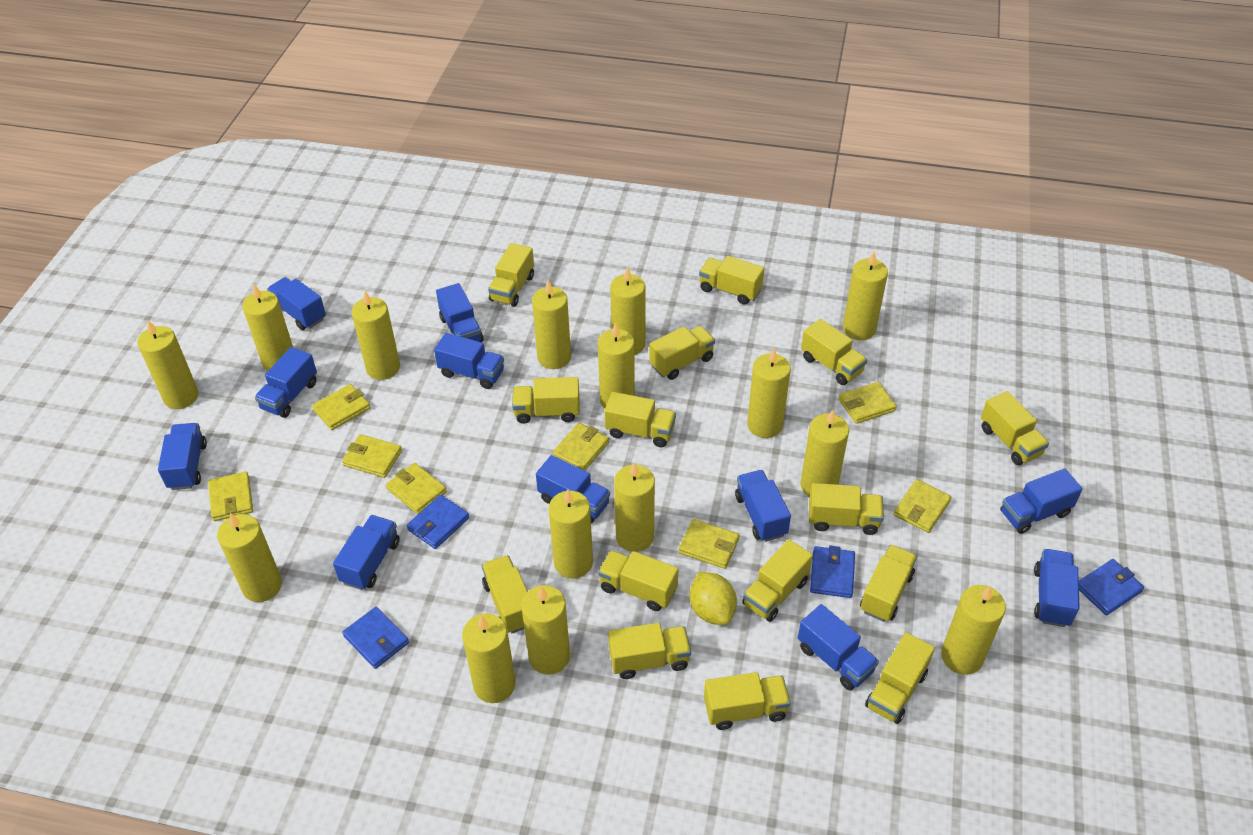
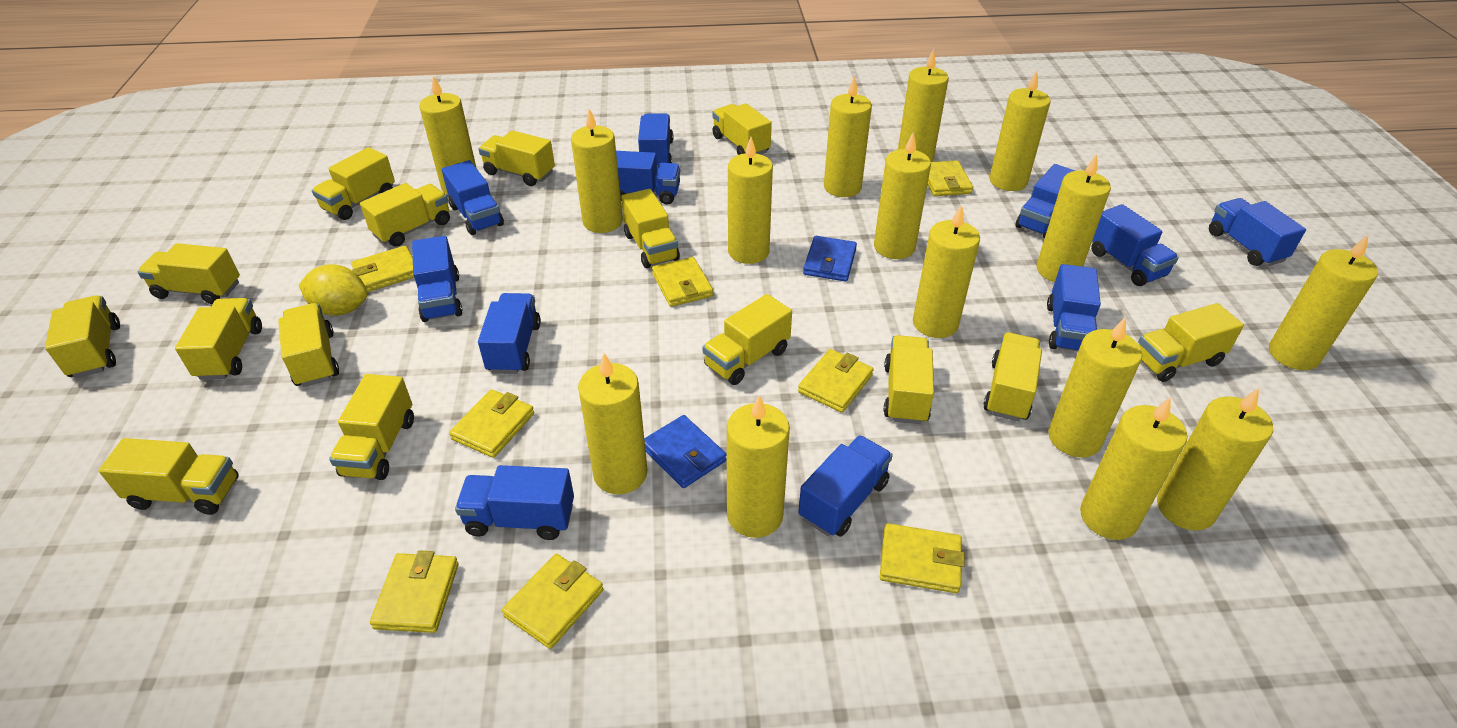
blue wallet: [343,607,409,669] [407,495,469,549] [810,546,855,598] [1079,559,1144,615] = 4 -> [644,415,726,488] [803,236,857,282] = 2

